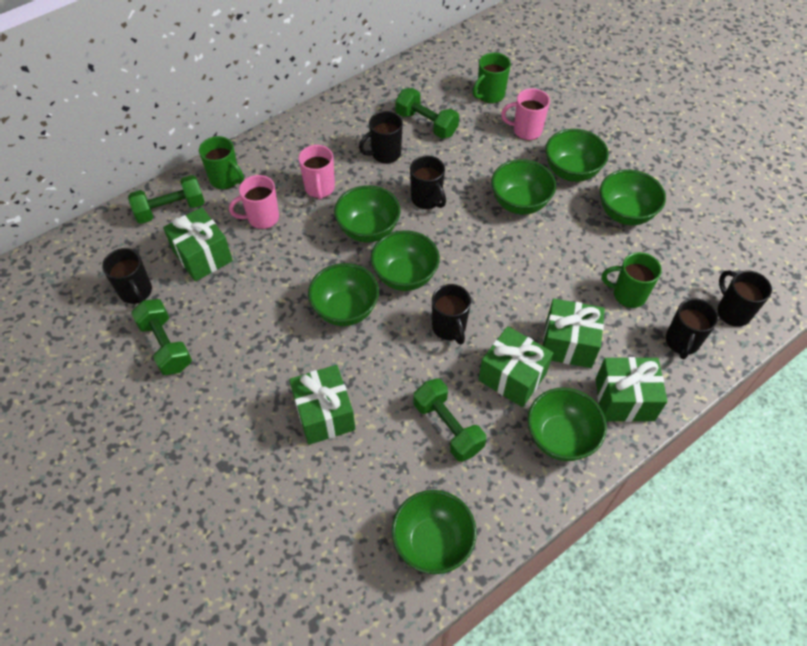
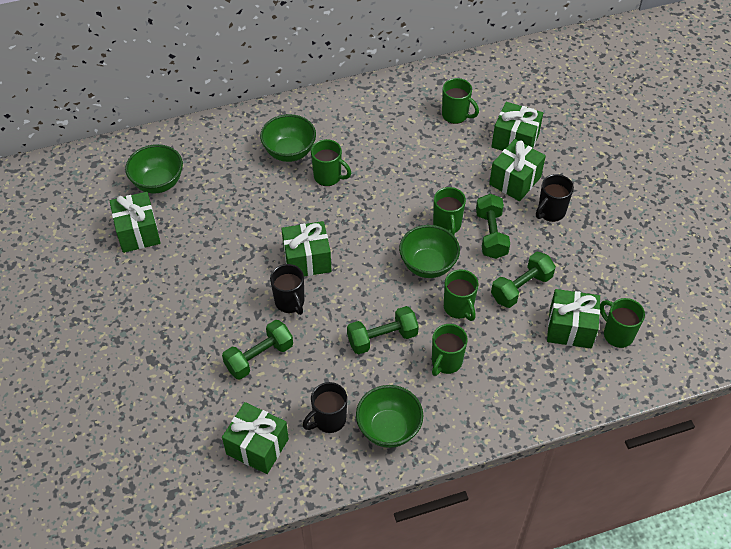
black mug: [102,248,152,304] [359,111,403,164] [410,156,446,209] [432,284,471,344] [666,298,718,359] [718,270,772,327] = 6 -> [270,264,304,315] [303,382,347,433] [536,174,574,222] = 3
green bowl: [308,263,379,326] [334,185,400,243] [371,230,440,291] [392,490,477,574] [491,159,556,215] [527,388,607,461] [545,129,609,182] [600,169,666,225] = 8 -> [125,144,183,193] [260,114,316,162] [356,385,423,448] [399,225,460,278] = 4
green gift: [163,207,233,281] [289,365,355,445] [478,326,553,407] [543,298,605,368] [595,357,667,422] = 5 -> [110,192,161,253] [222,402,289,474] [281,221,332,276] [489,139,546,201] [492,102,543,151] [547,289,600,348] = 6
green mug: [199,136,244,190] [473,52,511,104] [602,252,662,308] = 3 -> [311,139,351,186] [432,324,468,376] [433,187,466,235] [442,78,479,124] [444,269,479,321] [600,298,645,348] = 6
pink mug: [229,175,279,229] [298,145,335,200] [501,88,550,140] = 3 -> none = 0

